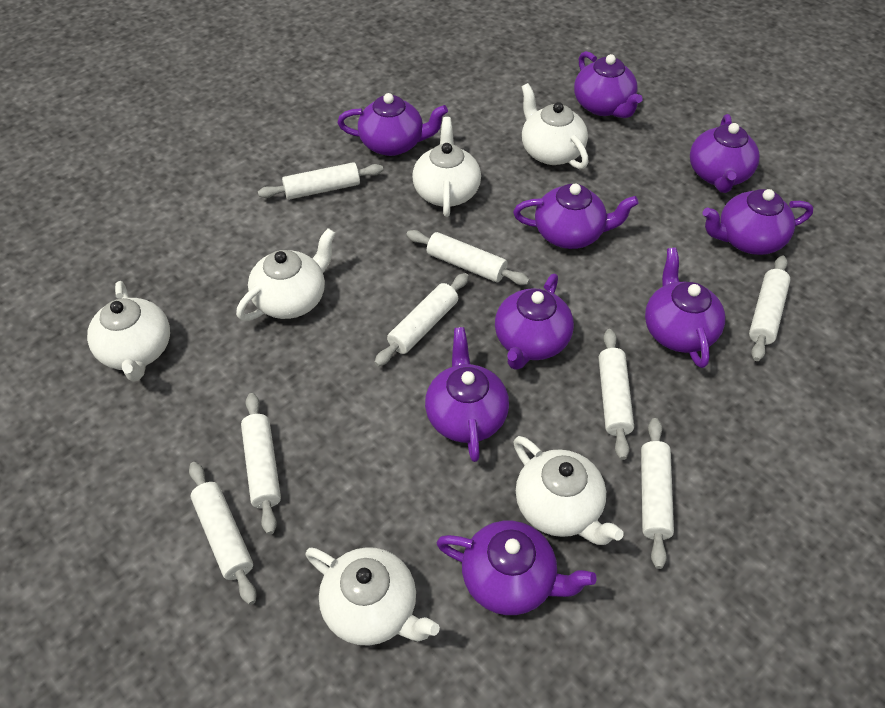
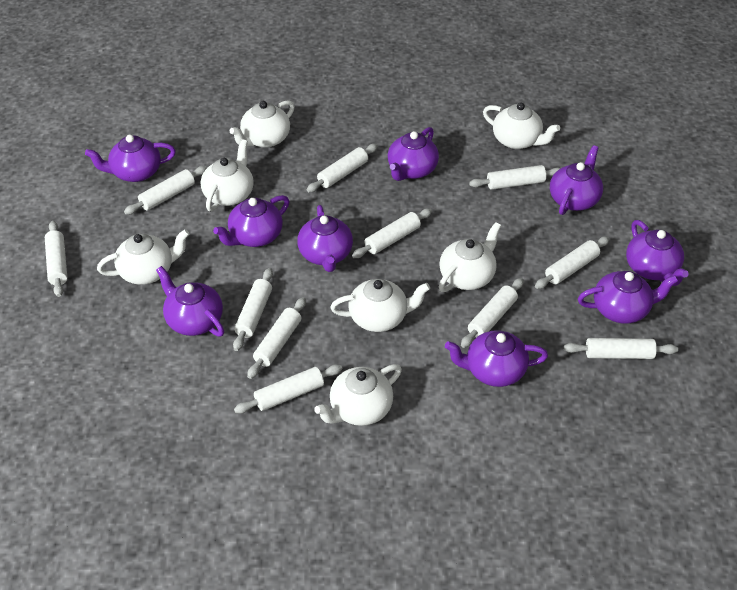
white rolling pin: [189,462,257,605] [241,393,281,535] [258,162,383,200] [374,273,469,367] [406,230,530,285] [599,329,634,460] [641,418,674,569] [749,256,791,361] = 8 -> [45,221,67,297] [124,166,207,215] [233,268,273,351] [234,364,342,414] [247,297,306,379] [307,144,378,192] [352,208,432,258] [461,278,524,348] [469,165,561,190] [535,236,610,289] [564,338,678,359] = 11
white teapot: [87,281,170,382] [236,228,336,321] [306,547,440,646] [412,117,481,217] [514,436,623,545] [522,83,588,169] = 6 -> [97,229,189,285] [201,139,254,211] [230,100,295,148] [314,364,402,426] [330,279,430,332] [439,222,501,292] [483,102,560,149] = 7

